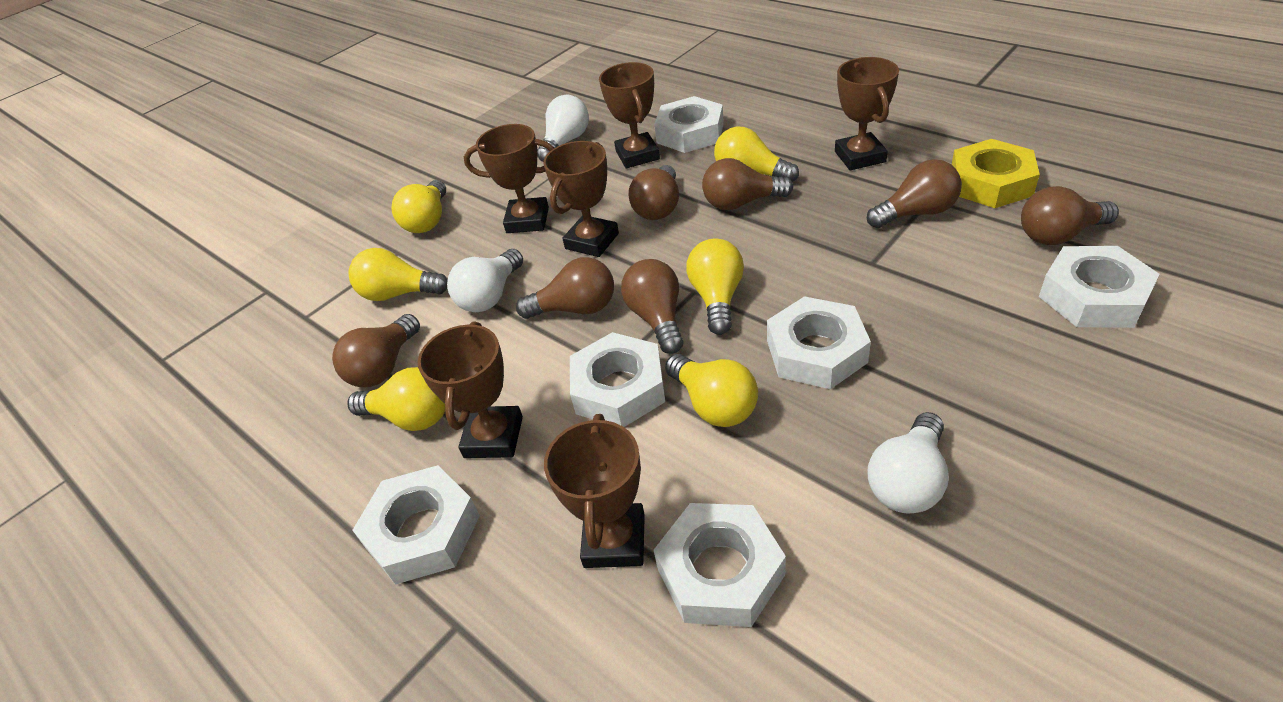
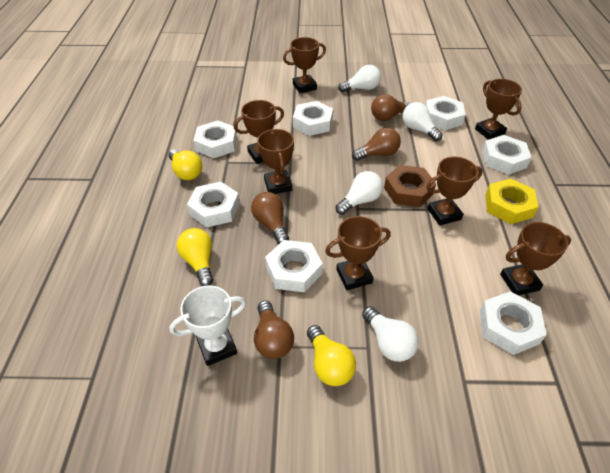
brown light bulb: [332,314,420,387] [516,257,614,319] [621,259,683,354] [628,165,679,220] [702,158,793,210] [867,159,962,228] [1021,186,1119,245] = 7 -> [251,192,289,244] [254,300,294,359] [352,127,401,161] [371,94,410,121] = 4
brown nut: none = 0 -> [384,165,436,207] = 1
brown trophy: [418,321,523,458] [464,124,554,233] [543,141,619,257] [544,414,645,568] [599,62,660,168] [835,57,899,170] = 6 -> [234,100,284,164] [257,129,294,194] [283,37,326,93] [325,216,391,290] [427,157,483,226] [475,79,522,140] [500,222,571,295] = 7
white light bulb: [447,249,523,312] [537,95,589,162] [867,412,949,514] = 3 -> [336,171,383,215] [338,65,381,92] [362,306,419,362] [402,102,442,141] = 4
white nut: [352,465,480,585] [570,332,665,427] [654,96,724,153] [654,503,786,627] [767,296,871,389] [1039,246,1160,328] = 6 -> [187,182,240,228] [193,121,237,158] [265,240,323,292] [293,101,333,136] [425,96,466,130] [480,291,547,355] [482,135,532,175] = 7
white trophy: none = 0 -> [169,285,246,366] = 1
yellow light bulb: [347,367,445,431] [349,248,448,301] [391,180,446,233] [665,354,758,427] [686,239,744,335] [714,126,799,182] = 6 -> [168,149,202,180] [177,228,213,286] [307,325,356,386] = 3

